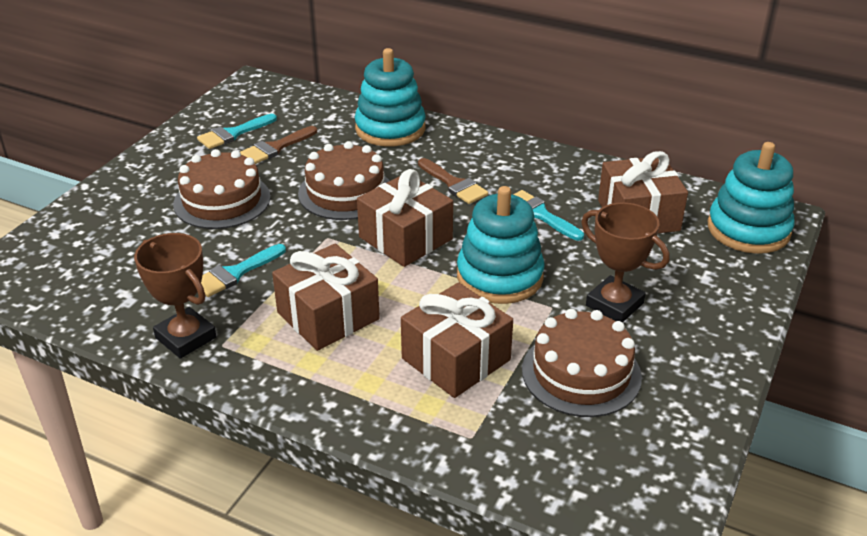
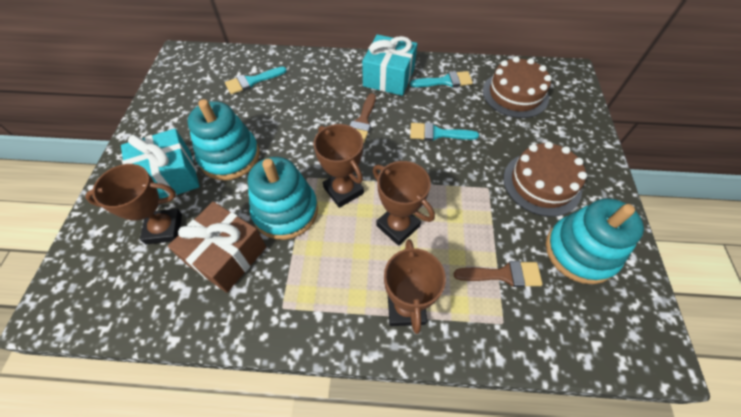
brown cake: [173,149,270,229] [298,141,389,220] [522,309,642,417] = 3 -> [483,56,552,118] [503,142,587,217] = 2
brown gift: [272,244,380,351] [357,169,453,267] [401,282,513,398] [598,151,688,233] = 4 -> [168,201,266,293] = 1
brown trophy: [134,233,217,359] [581,202,669,323] = 2 -> [85,164,182,245] [314,124,364,208] [373,161,435,246] [384,239,446,334] = 4
turquoise gift: none = 0 -> [121,129,200,199] [362,34,417,96] = 2

